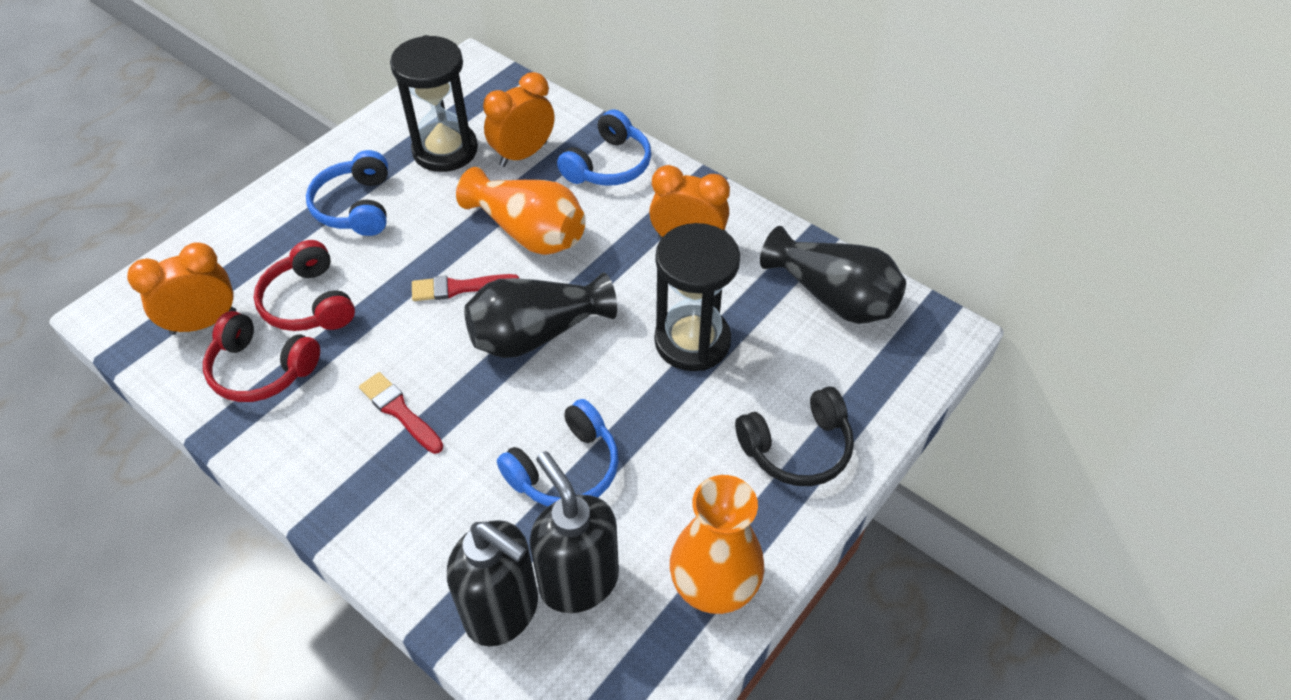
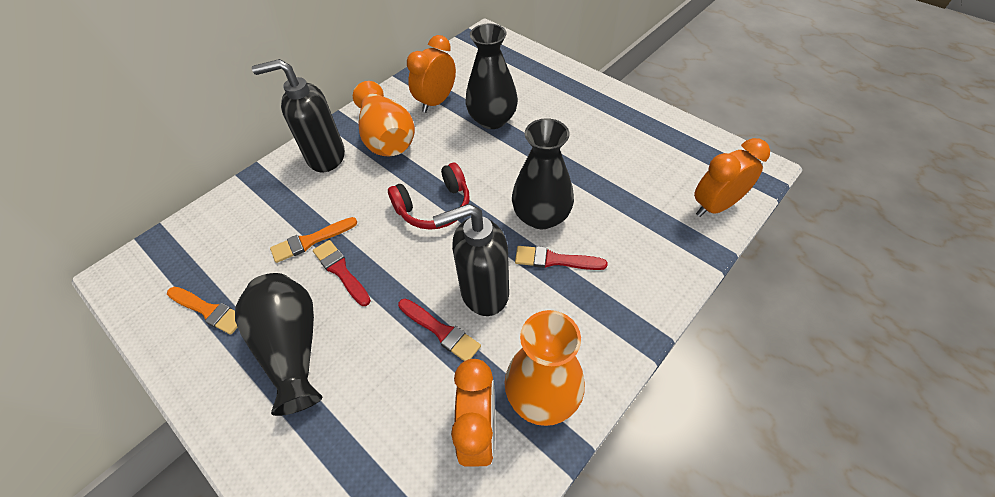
black headphones: [735,387,854,486] = 1 -> none = 0
black hourglass: [390,35,478,172] [654,223,740,371] = 2 -> none = 0
black vase: [464,272,617,358] [760,226,906,324] = 2 -> [235,273,322,416] [466,23,518,129] [512,118,574,229] = 3
blue headphones: [306,150,388,236] [497,399,619,506] [557,109,651,186] = 3 -> none = 0
orange brush: none = 0 -> [167,287,238,335] [270,217,358,263] = 2
red brush: [359,372,444,454] [412,274,519,301] = 2 -> [313,240,371,306] [398,299,481,361] [515,246,608,270] = 3
red headphones: [203,311,320,402] [254,240,355,331] = 2 -> [388,163,470,230] = 1

